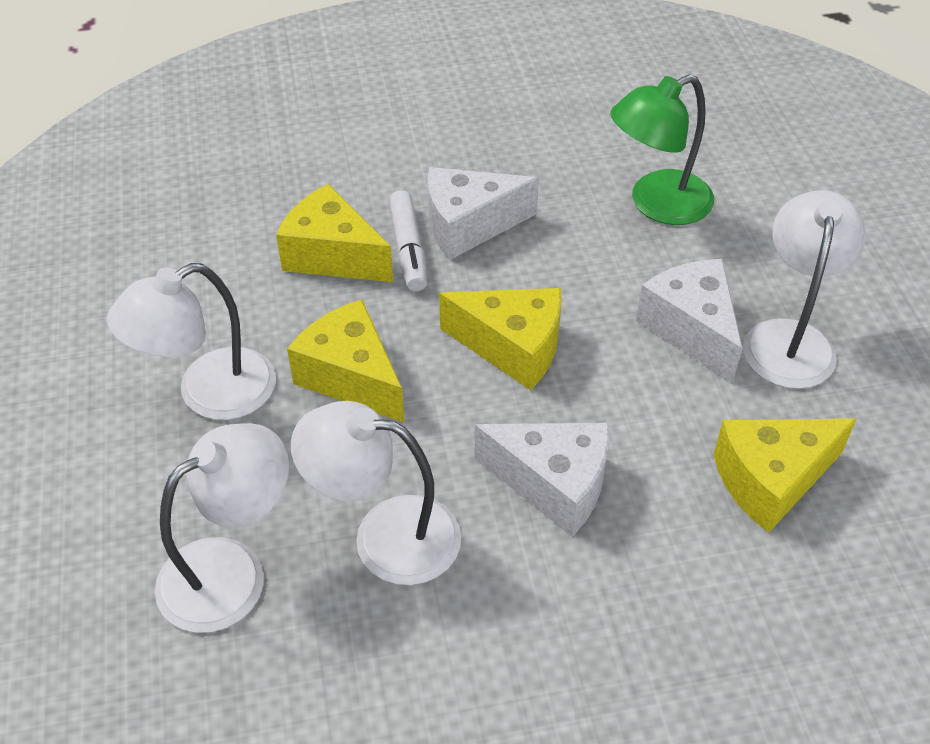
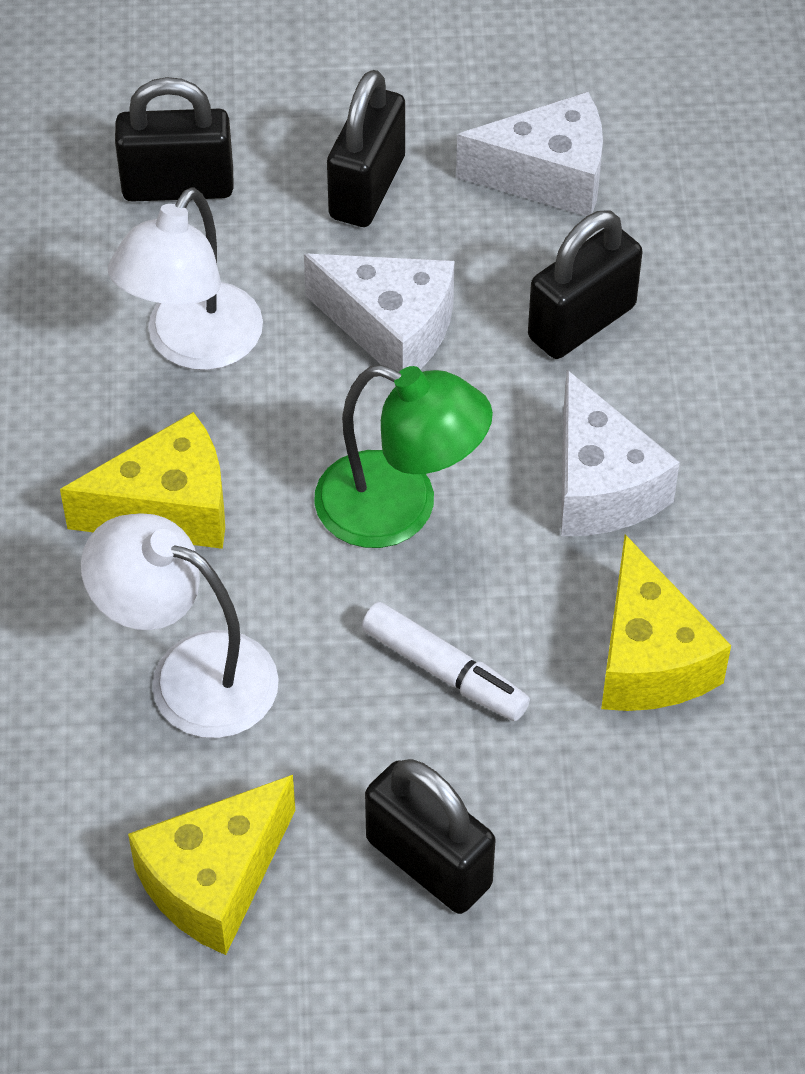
black padlock: none = 0 -> [115,77,234,202] [327,70,405,227] [365,759,495,914] [528,210,643,359] = 4
white lamp: [107,263,276,420] [155,423,289,633] [291,401,461,585] [743,190,866,389] = 4 -> [81,513,279,738] [108,187,263,370] = 2
yellow cheese: [276,184,393,282] [287,299,404,423] [439,288,562,390] [713,418,856,533] = 4 -> [60,412,225,549] [128,775,295,955] [601,534,731,711] = 3

